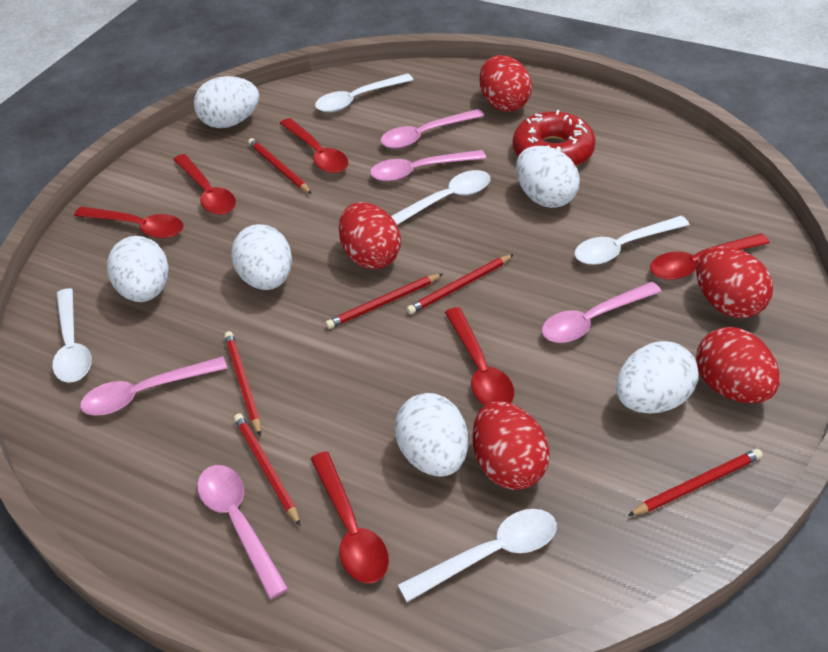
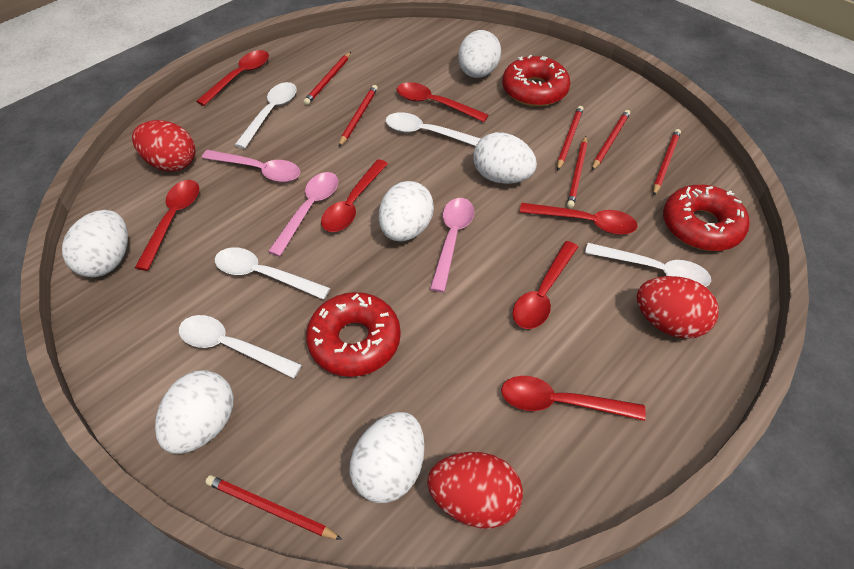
pink spoon: [80,356,227,416] [197,465,289,599] [370,150,486,181] [380,109,484,149] [542,282,662,343] = 5 -> [202,150,300,182] [268,172,339,257] [430,198,474,292] = 3
red donut: [513,110,596,166] = 1 -> [306,292,401,377] [502,55,571,107] [663,185,750,251] = 3
red egg: [339,202,401,269] [472,401,550,490] [479,55,532,112] [696,246,773,318] [696,327,780,403] = 5 -> [132,120,196,172] [428,452,523,528] [637,276,719,339] = 3
red pencil: [224,331,261,436] [234,413,301,526] [248,138,312,194] [326,273,443,329] [407,254,514,314] [628,449,763,516] = 6 -> [206,475,342,540] [303,52,351,105] [339,85,378,147] [557,106,583,171] [567,136,587,208] [592,110,630,170] [653,129,681,196] = 7
red spoon: [74,206,184,239] [173,154,236,215] [280,118,348,173] [311,451,389,584] [445,307,514,405] [650,233,770,280] = 6 -> [135,180,199,271] [196,50,269,106] [321,159,388,232] [397,82,489,122] [501,376,646,421] [513,241,578,329] [519,203,638,235] = 7

